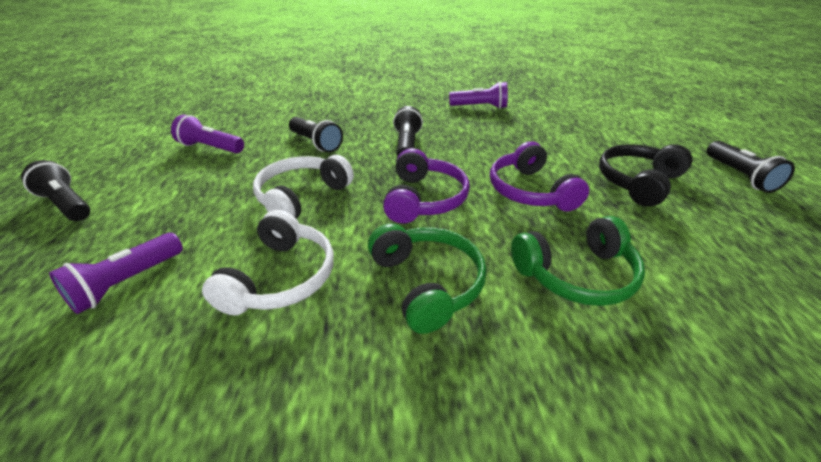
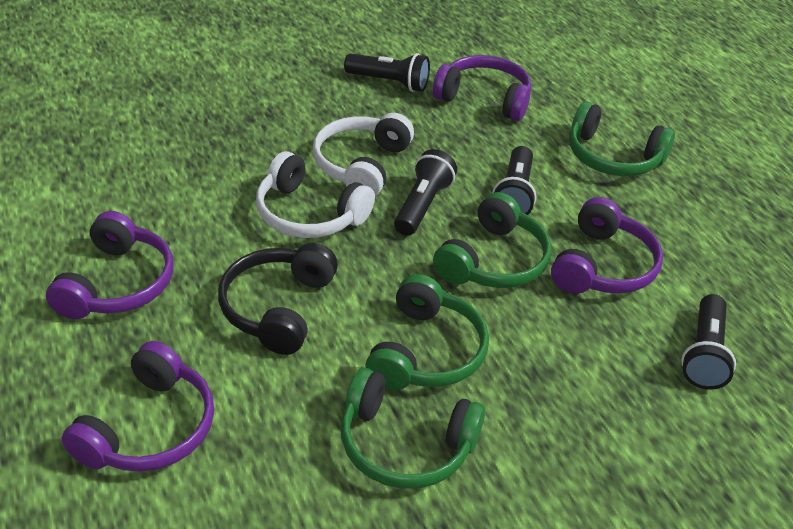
green headphones: [368,223,487,334] [511,216,645,306] = 2 -> [341,368,485,489] [365,274,489,390] [433,192,551,288] [569,101,675,176] = 4
purple flashlight: [49,233,183,314] [171,114,244,153] [449,81,508,109] = 3 -> none = 0
purple headphones: [383,148,470,223] [490,141,589,212] = 2 -> [46,211,173,319] [61,341,214,472] [433,55,532,121] [551,197,663,294] = 4

